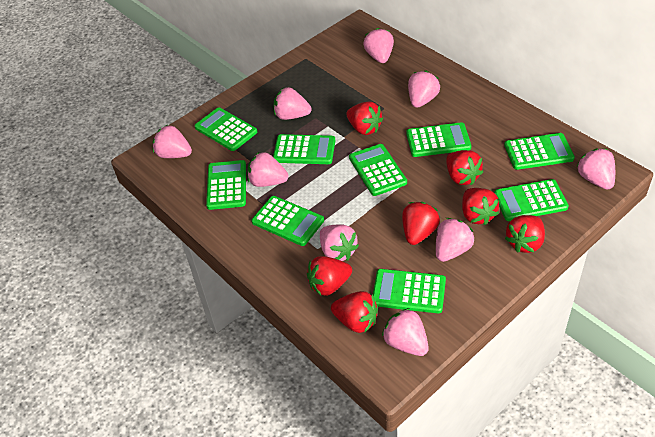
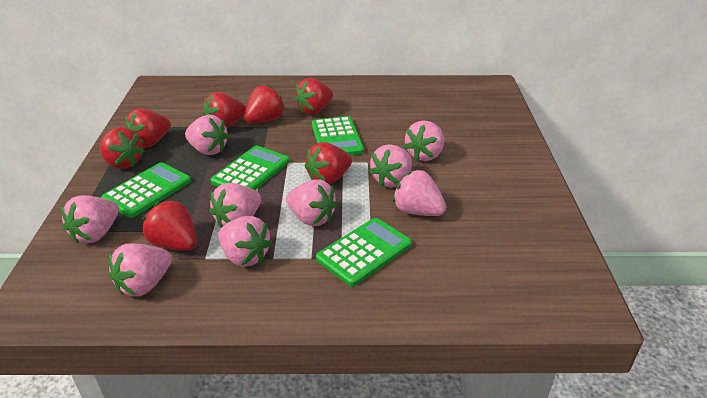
green calculator: [194,107,257,151] [206,160,246,210] [251,196,324,246] [273,134,335,164] [349,144,407,196] [373,269,446,313] [406,122,471,157] [494,179,569,221] [504,133,575,170] = 9 -> [101,162,191,218] [211,145,290,190] [312,116,364,155] [316,218,412,286] = 4

